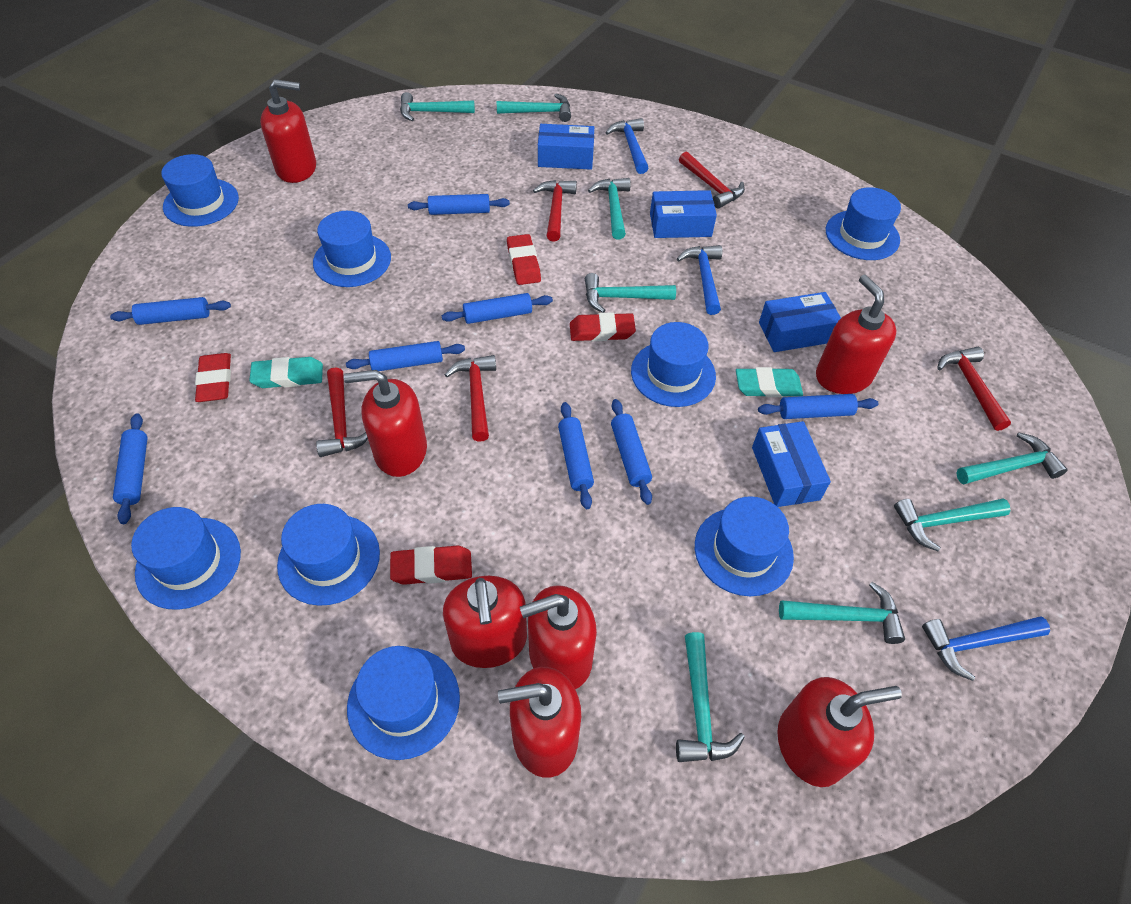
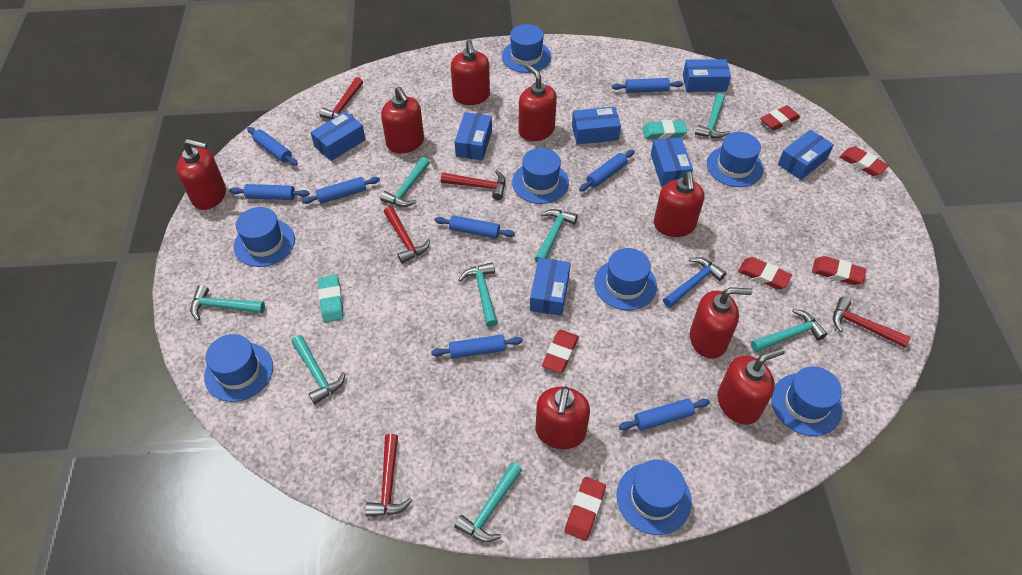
blue box: [538,124,594,170] [650,190,717,238] [752,421,831,507] [759,292,841,352] = 4 -> [310,111,366,161] [455,112,492,161] [530,258,571,316] [572,107,621,144] [651,137,693,186] [683,59,731,92] [778,129,834,180] = 7
blue hammer: [605,118,648,174] [677,245,722,315] [922,616,1050,681] = 3 -> [663,257,726,308] = 1
red eraser: [195,353,231,402] [390,546,472,585] [507,234,541,285] [570,312,636,341] = 4 -> [542,330,579,373] [565,477,606,541] [738,257,792,289] [760,105,800,131] [812,256,866,285] [840,146,889,176] = 6
red soap dispenser: [260,79,316,183] [344,370,427,477] [443,576,527,668] [498,667,581,778] [520,585,597,689] [777,677,902,787] [816,275,896,394] = 7 -> [177,139,226,210] [381,86,424,153] [451,39,490,105] [518,64,557,141] [535,386,590,449] [654,172,704,237] [690,287,752,359] [717,347,785,425] = 8

